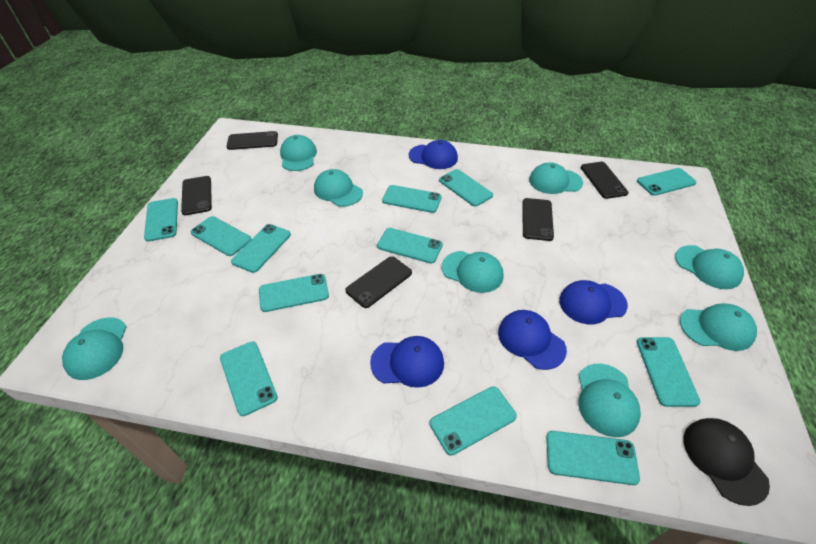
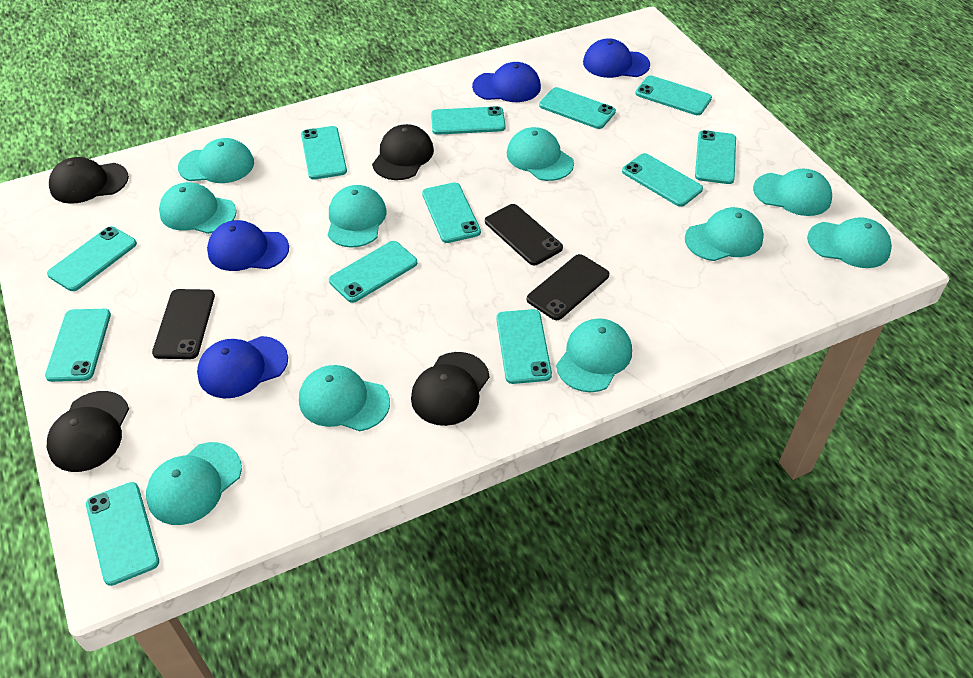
black cap: [684,418,770,506] = 1 -> [47,391,129,472] [49,157,129,204] [372,124,434,180] [411,352,490,426] = 4
black phone: [181,176,212,215] [226,131,278,150] [345,256,412,308] [522,198,554,241] [581,162,629,199] = 5 -> [152,289,215,359] [485,204,563,265] [527,254,609,320] = 3
turquoise cap: [62,317,126,380] [280,135,317,171] [314,169,363,207] [442,251,503,293] [529,162,583,194] [578,364,641,437] [675,245,744,289] [680,303,757,351] = 8 -> [146,442,242,525] [159,182,237,234] [178,138,254,183] [299,365,390,431] [328,185,386,248] [507,127,574,181] [556,318,632,392] [685,207,764,261] [753,169,832,216] [807,217,892,268] = 10

